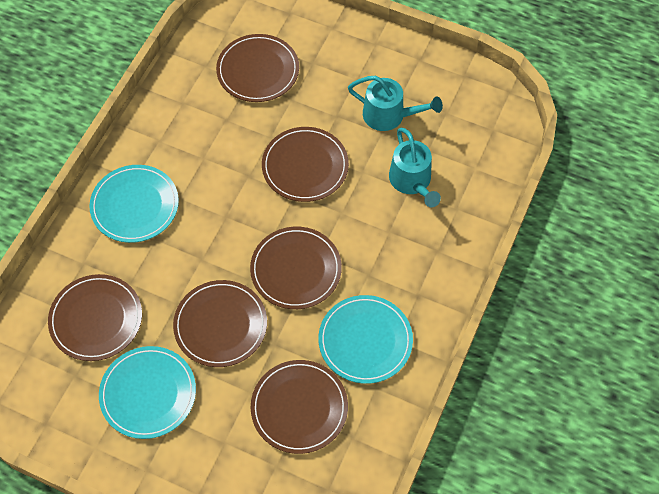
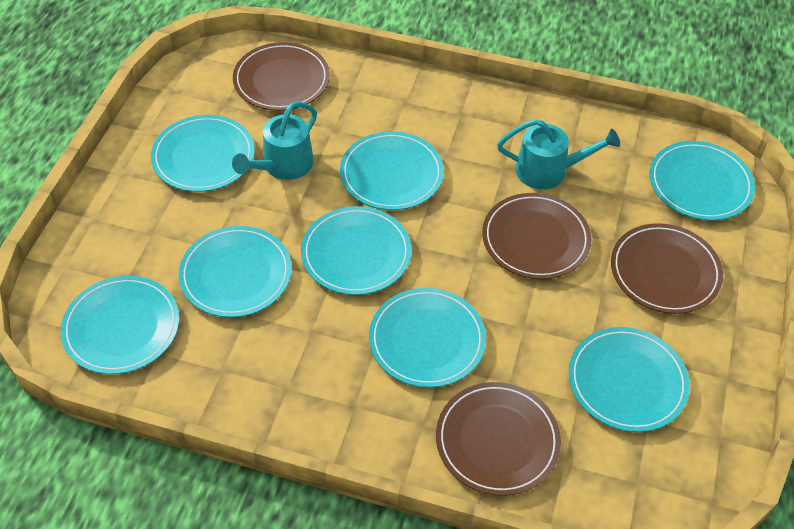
brown plate: [48,274,142,361] [173,280,267,367] [216,34,299,102] [250,227,342,309] [251,360,348,454] [262,127,349,202] = 6 -> [233,42,330,111] [436,382,561,496] [482,193,592,279] [611,223,723,314] = 4
turquoise plate: [89,165,179,243] [99,346,196,439] [318,295,413,384] = 3 -> [61,276,179,374] [151,115,255,192] [179,226,292,317] [301,206,412,295] [340,131,444,210] [369,288,486,388] [569,327,690,432] [649,141,755,220] = 8

